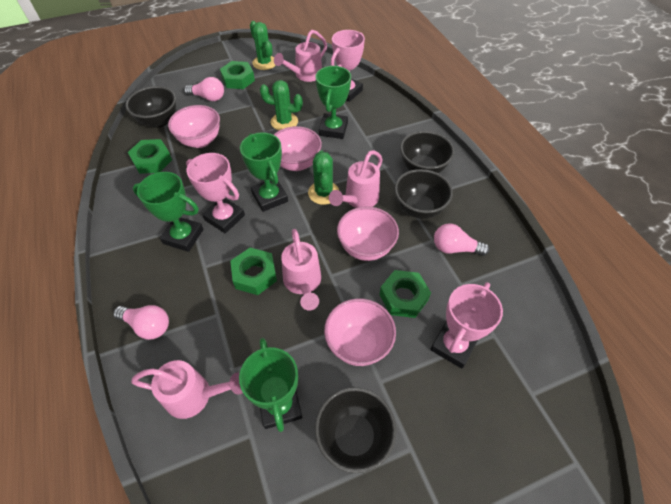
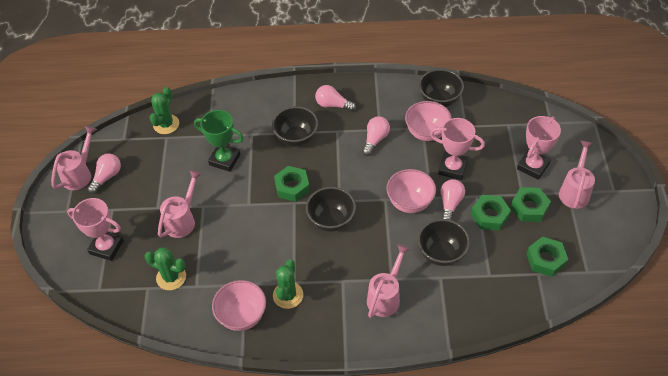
green trophy: [133,172,203,252] [239,338,302,432] [240,132,288,212] [315,66,351,139] = 4 -> [194,110,244,172] = 1
pink bowl: [168,105,220,148] [274,126,322,171] [324,298,396,366] [337,206,399,261] = 4 -> [212,280,266,331] [386,169,436,213] [405,101,452,141] = 3
pink light bulb: [113,305,169,340] [184,77,224,101] [434,224,490,256] = 3 -> [87,153,121,194] [315,85,356,111] [362,116,390,156] [441,179,465,220] = 4

